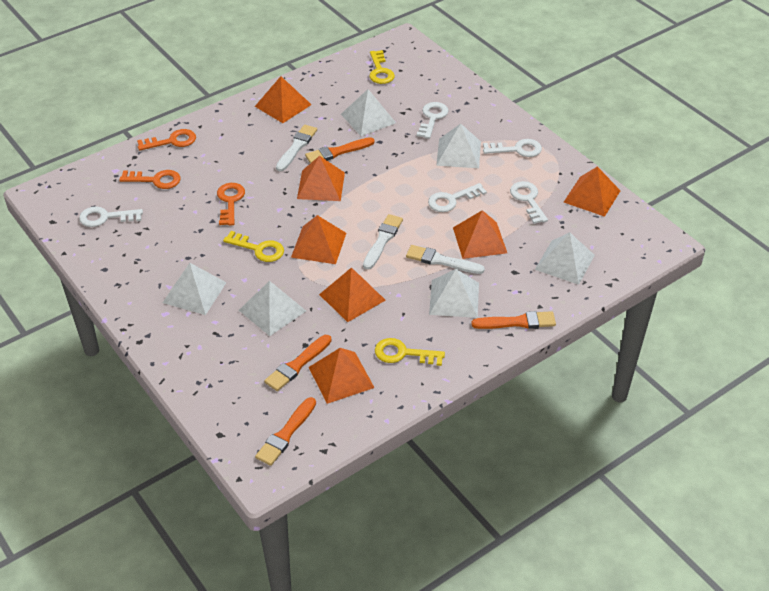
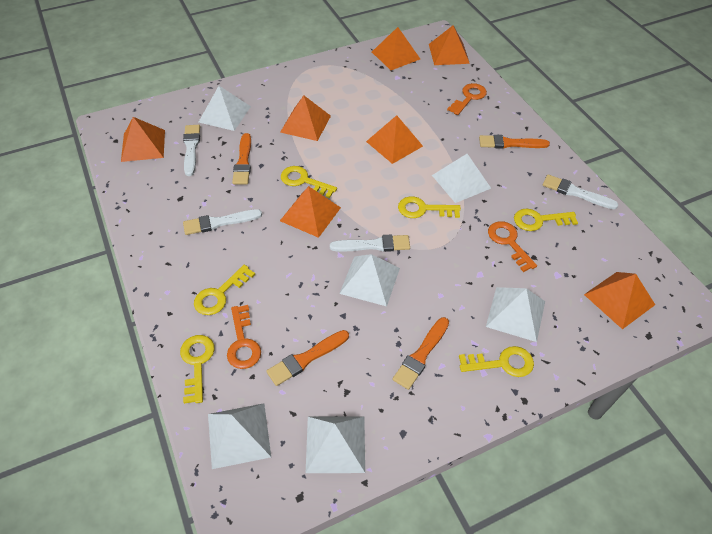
white brush: [276,125,317,171] [363,214,403,270] [406,245,485,274] = 3 -> [183,125,200,176] [183,209,262,235] [330,235,410,252] [543,174,619,209] = 4
white key: [79,206,143,227] [417,102,449,139] [428,183,487,212] [483,139,542,157] [510,181,548,224] = 5 -> none = 0
yellow key: [223,231,284,262] [369,50,395,84] [375,338,445,366] = 3 -> [180,335,215,404] [194,265,255,315] [281,166,337,198] [398,196,461,218] [459,346,534,377] [514,209,578,231] = 6

